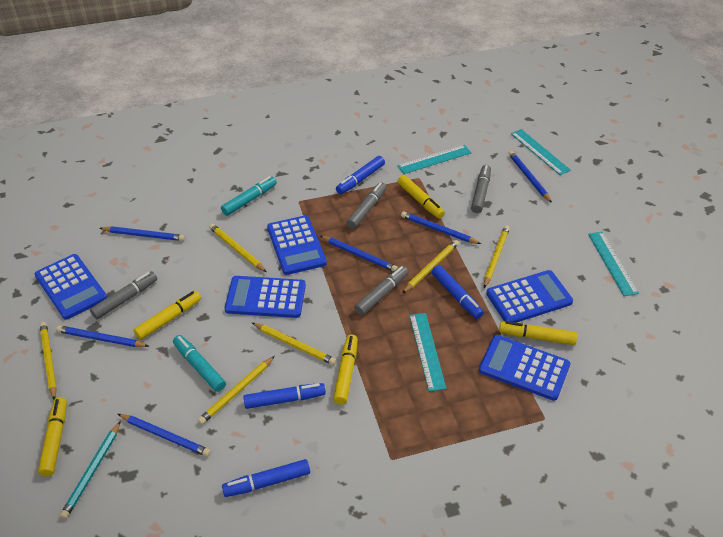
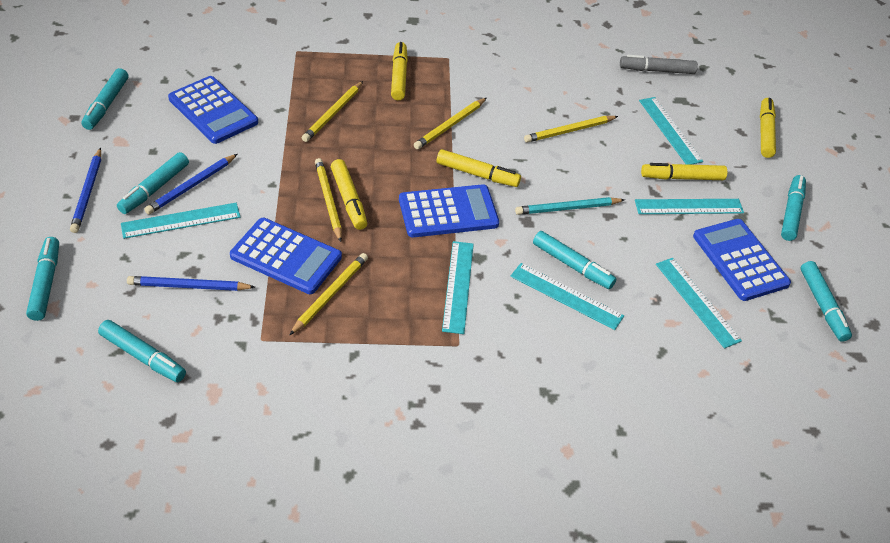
blue calculator: [35,254,107,320] [225,276,306,318] [267,215,327,275] [479,335,571,401] [486,270,573,322] = 5 -> [168,76,258,144] [230,218,342,294] [399,184,499,237] [693,219,791,301] = 4
blue marker: [222,459,310,497] [244,383,326,409] [336,156,385,194] [431,265,484,319] = 4 -> none = 0
blue pencil: [56,325,149,347] [100,226,185,241] [118,414,211,457] [320,236,398,272] [401,211,481,244] [508,151,552,203] = 6 -> [70,148,101,233] [127,276,255,291] [144,154,237,215] = 3
grey marker: [90,271,157,319] [346,182,387,229] [354,266,408,316] [471,165,491,213] = 4 -> [620,55,698,74] = 1
turquoise marker: [173,335,226,392] [221,176,277,216] = 2 -> [26,237,59,321] [81,68,128,130] [98,320,186,382] [117,152,189,214] [533,231,616,289] [781,175,806,241] [800,261,852,342] = 7
turquoise ruler: [397,145,471,174] [409,313,447,391] [511,129,571,175] [588,232,639,296] = 4 -> [121,203,240,239] [442,241,474,334] [510,263,624,330] [635,199,744,214] [639,97,703,165] [656,258,742,349] = 6
yellow pencil: [40,322,57,400] [198,356,275,425] [209,224,266,272] [252,323,336,365] [402,240,459,293] [484,225,510,288] = 6 -> [290,253,368,335] [302,81,363,142] [315,158,342,242] [414,98,486,149] [524,116,618,143] = 5

